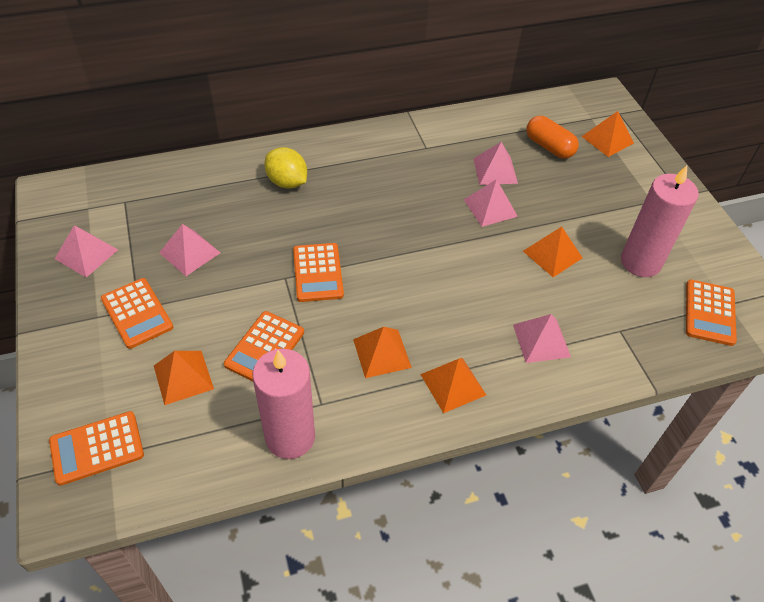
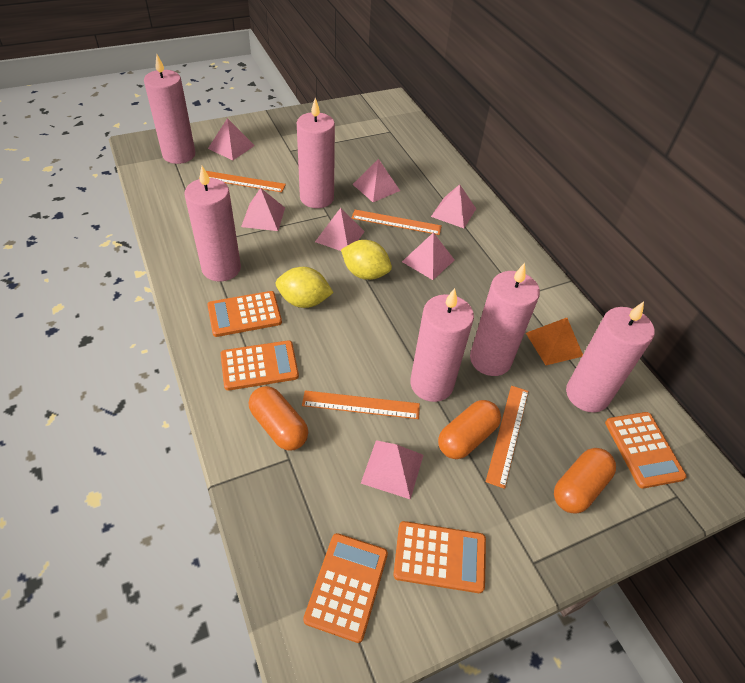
orange capsule: [526,116,579,159] = 1 -> [249,386,308,450] [438,400,501,459] [554,448,616,514] = 3
orange pyramid: [154,351,214,405] [353,327,412,378] [420,358,486,413] [523,227,582,277] [581,111,634,157] = 5 -> [526,318,583,365] = 1
orange ruler: none = 0 -> [206,171,286,192] [302,390,420,419] [352,210,442,235] [486,386,528,489] = 4
pink candle: [252,349,315,459] [621,165,699,277] = 2 -> [144,54,195,164] [184,166,241,282] [297,98,335,208] [410,288,474,402] [470,263,540,376] [566,301,655,412] = 6
pink pyramid: [55,225,118,277] [159,224,221,276] [464,179,518,227] [473,142,518,185] [513,314,571,363] = 5 -> [208,118,255,160] [241,188,285,231] [315,208,365,251] [352,159,400,202] [361,440,423,500] [402,232,454,280] [431,184,476,228] = 7
yellow lemon: [264,147,307,189] = 1 -> [276,267,334,308] [341,240,392,280] = 2

